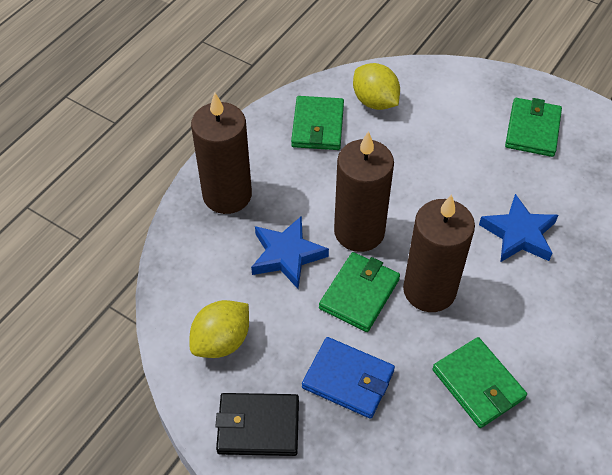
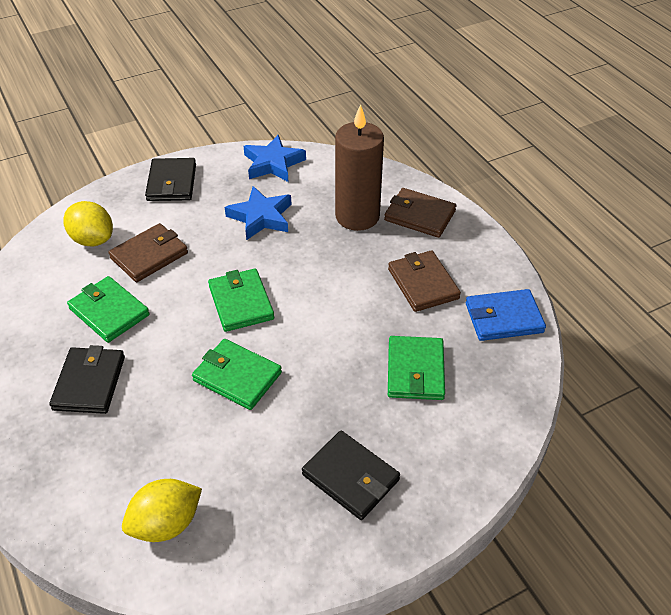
black wallet: [215,393,299,456] = 1 -> [49,345,125,414] [145,158,196,201] [302,431,400,520] = 3
brown candle: [191,93,252,214] [334,131,394,252] [403,194,475,312] = 3 -> [335,104,384,231] = 1
brown wallet: none = 0 -> [108,223,188,282] [384,188,456,238] [388,250,461,312] = 3

